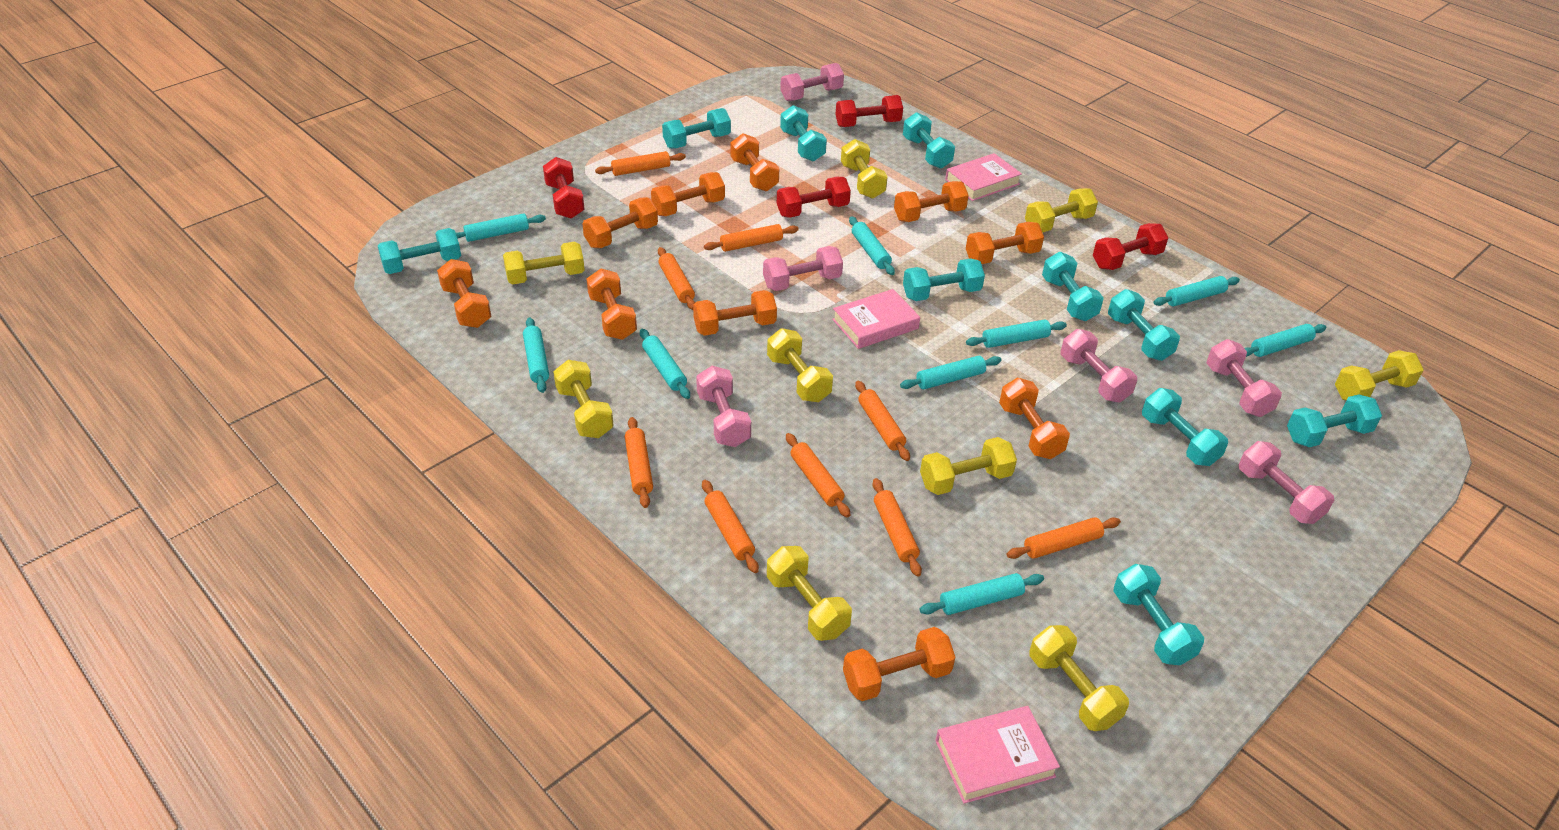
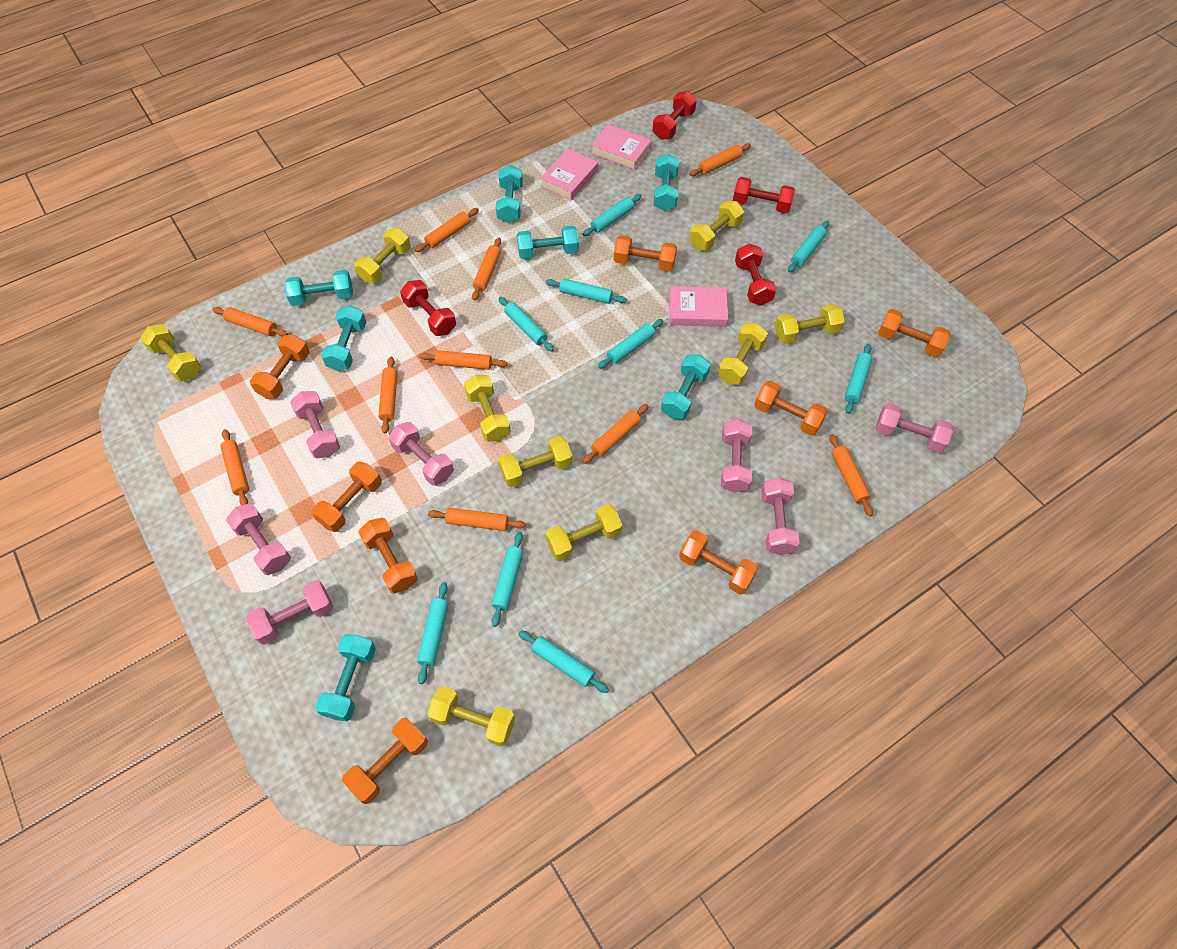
orange dumbbell: [437,259,491,328] [582,197,658,248] [587,269,637,340] [651,172,725,216] [693,290,777,336] [730,133,779,191] [843,627,955,701] [894,181,969,222] [966,222,1044,264] [999,378,1070,459] = 10 -> [250,335,309,399] [312,461,382,532] [342,718,428,804] [358,518,418,594] [614,235,677,272] [679,530,759,594] [754,381,828,436] [878,309,951,358] = 8
orange rolling pin: [595,151,686,176] [625,417,653,508] [658,247,695,310] [702,480,759,573] [704,224,799,252] [786,433,850,517] [855,381,910,461] [872,478,922,577] [1007,517,1121,559] = 9 -> [212,307,288,336] [220,429,249,505] [378,357,397,433] [415,208,479,252] [419,350,508,370] [428,508,526,531] [472,238,501,300] [582,404,649,464] [689,144,751,176] [829,434,873,517] = 10
pink dumbbell: [696,366,751,447] [763,246,843,291] [780,63,844,101] [1061,329,1137,402] [1207,339,1282,417] [1239,441,1334,524] = 6 -> [226,503,291,575] [247,580,333,644] [290,391,340,458] [389,422,454,486] [721,419,752,493] [761,478,800,555] [876,403,953,453] = 7
turquoise dumbbell: [378,228,461,274] [662,108,731,149] [780,105,827,161] [903,112,955,169] [903,258,985,301] [1042,252,1104,321] [1108,289,1180,361] [1113,564,1204,665] [1142,388,1228,466] [1287,394,1382,447] = 10 -> [284,270,353,306] [315,634,376,721] [321,305,366,371] [496,165,523,223] [517,226,579,259] [653,154,679,211] [661,355,710,419] = 7

